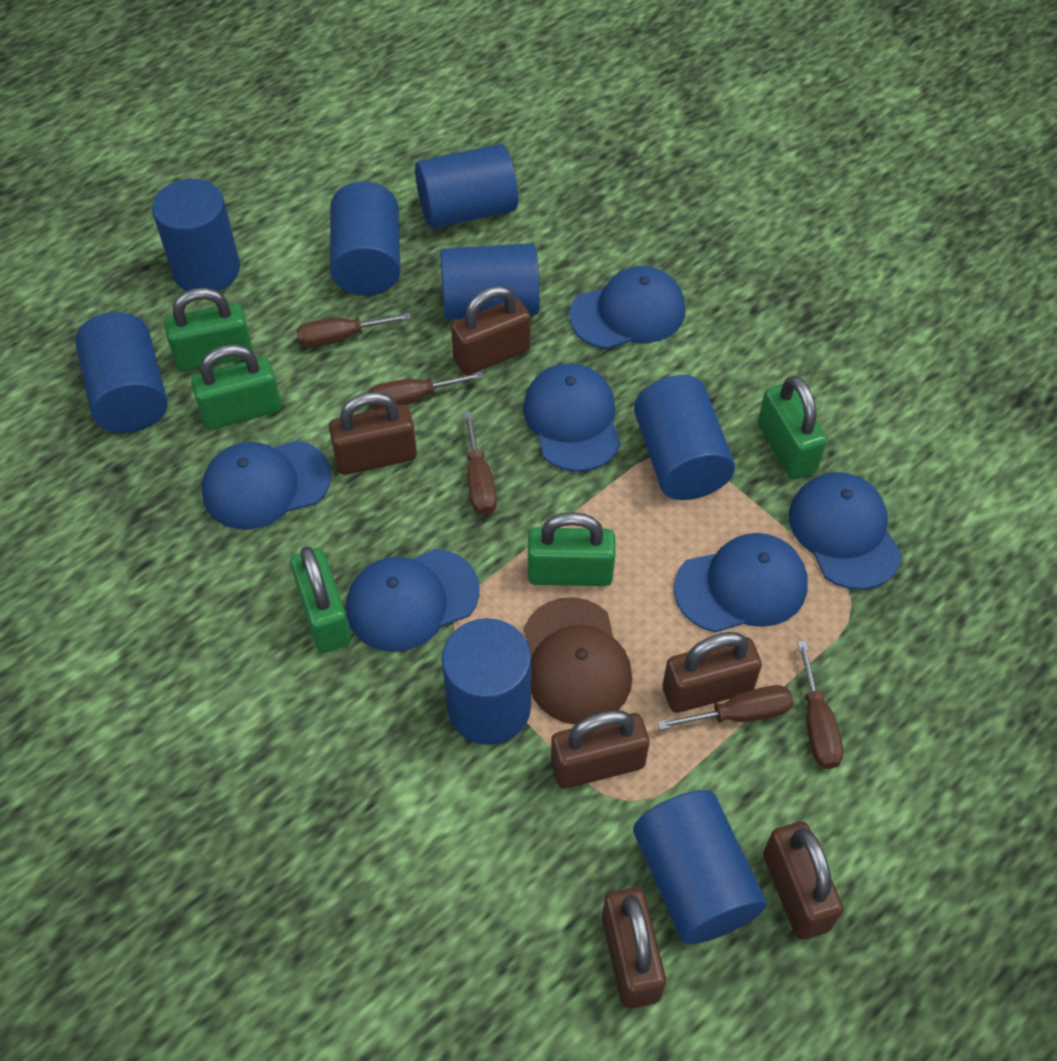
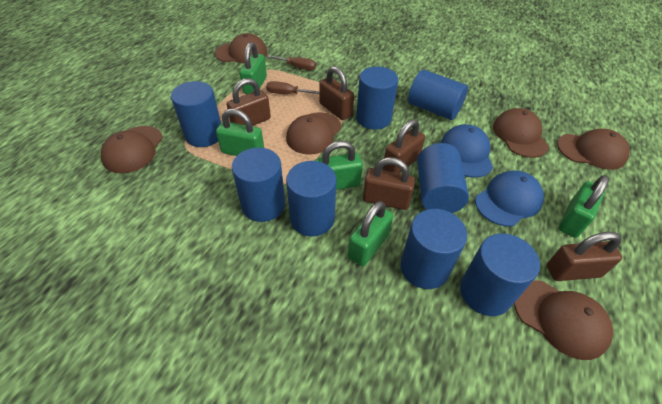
blue cap: [202,440,332,530] [346,549,480,652] [523,363,621,472] [569,266,685,349] [674,533,808,633] [789,472,902,590] = 6 -> [441,124,493,178] [475,170,544,226] = 2
brown cap: [524,597,632,725] = 1 -> [101,126,163,173] [215,33,267,63] [286,112,342,155] [493,108,549,158] [514,280,613,360] [557,129,630,170] = 6
brown padlock: [329,392,417,475] [451,286,531,375] [551,710,650,789] [602,887,666,1009] [663,632,762,713] [763,821,843,940] = 6 -> [227,78,271,126] [319,66,354,120] [363,157,415,210] [383,119,425,173] [547,232,622,281] = 5
brown screwdriver: [296,313,411,348] [368,371,484,410] [464,412,497,515] [657,685,793,730] [797,641,844,769] = 5 -> [266,81,319,94] [267,55,316,70] = 2

